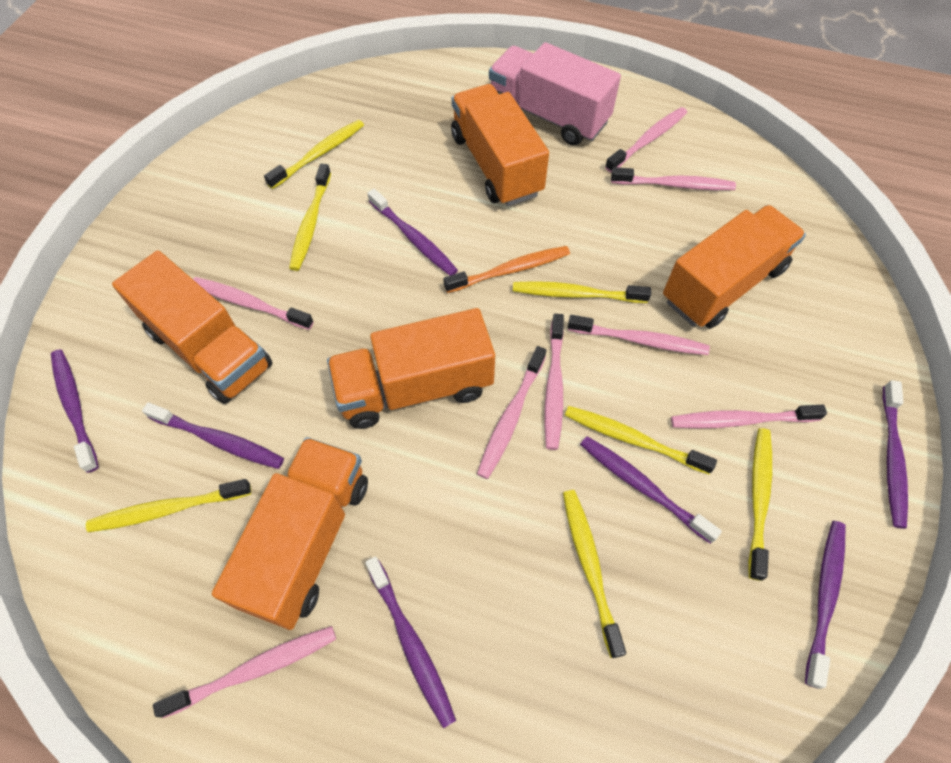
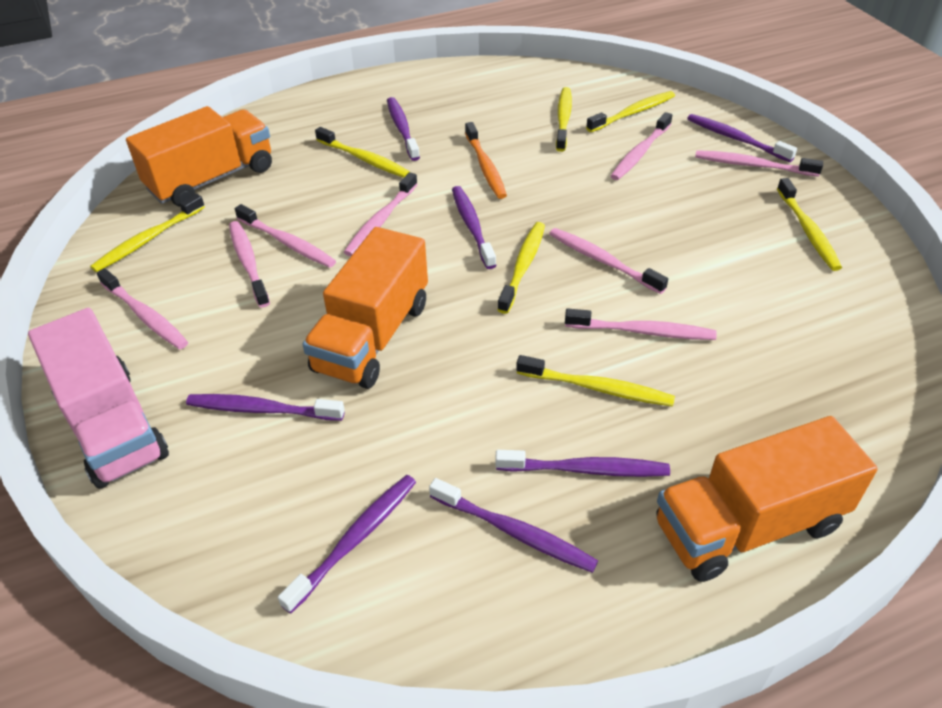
orange truck: [112,250,272,404] [212,437,368,630] [327,308,495,429] [451,84,549,206] [663,205,806,329] = 5 -> [126,106,272,207] [302,227,428,389] [656,416,878,582] = 3

